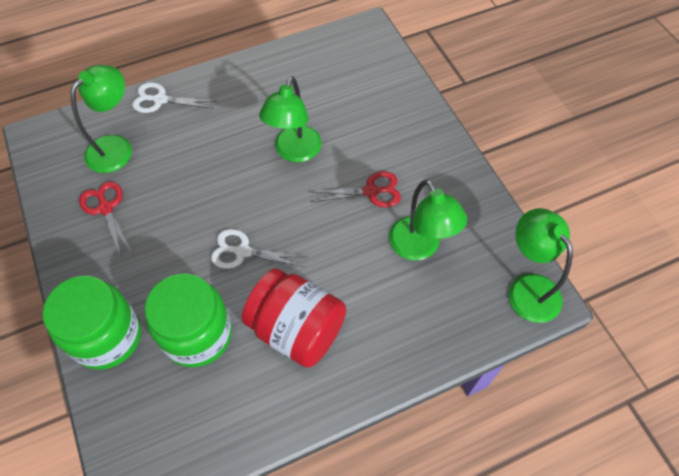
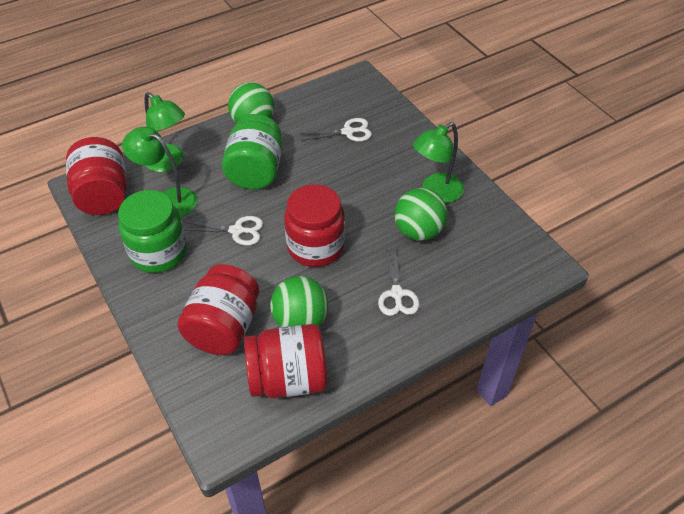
green ball: none = 0 -> [228,82,274,124] [270,276,328,327] [394,188,447,240] = 3
green lamp: [70,65,132,173] [259,76,322,163] [389,179,467,261] [508,208,573,323] = 4 -> [122,127,198,217] [145,92,185,172] [413,122,464,203] = 3
red jar: [242,269,346,368] = 1 -> [66,137,127,215] [177,264,259,355] [244,324,327,398] [284,184,345,267] = 4
red scissors: [79,181,133,257] [310,171,401,207] = 2 -> none = 0
white scissors: [132,82,216,113] [211,229,306,269] = 2 -> [184,216,263,245] [299,118,372,141] [378,250,419,316] = 3

